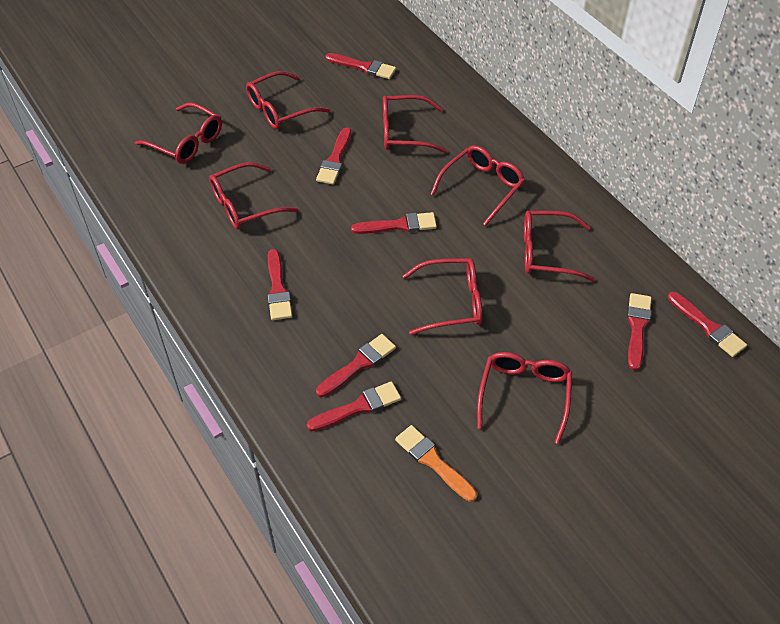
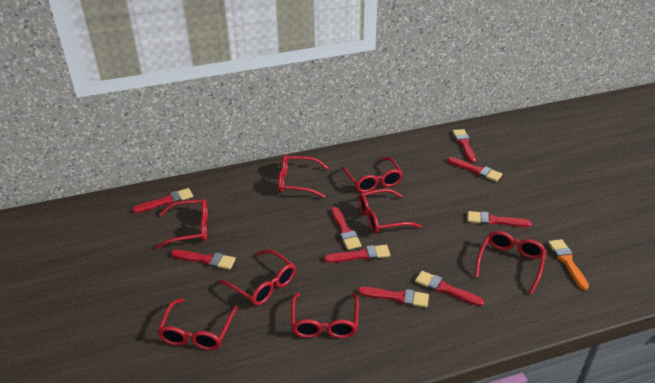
red brush: [268,249,292,320] [307,381,401,431] [316,127,351,185] [316,334,396,397] [325,53,396,79] [351,212,437,234] [627,293,652,371] [668,292,747,357] = 8 -> [132,188,193,213] [171,250,236,270] [324,245,390,263] [331,207,361,250] [358,287,429,307] [415,271,484,306] [447,157,502,182] [452,129,476,163] [467,211,532,227] = 9

